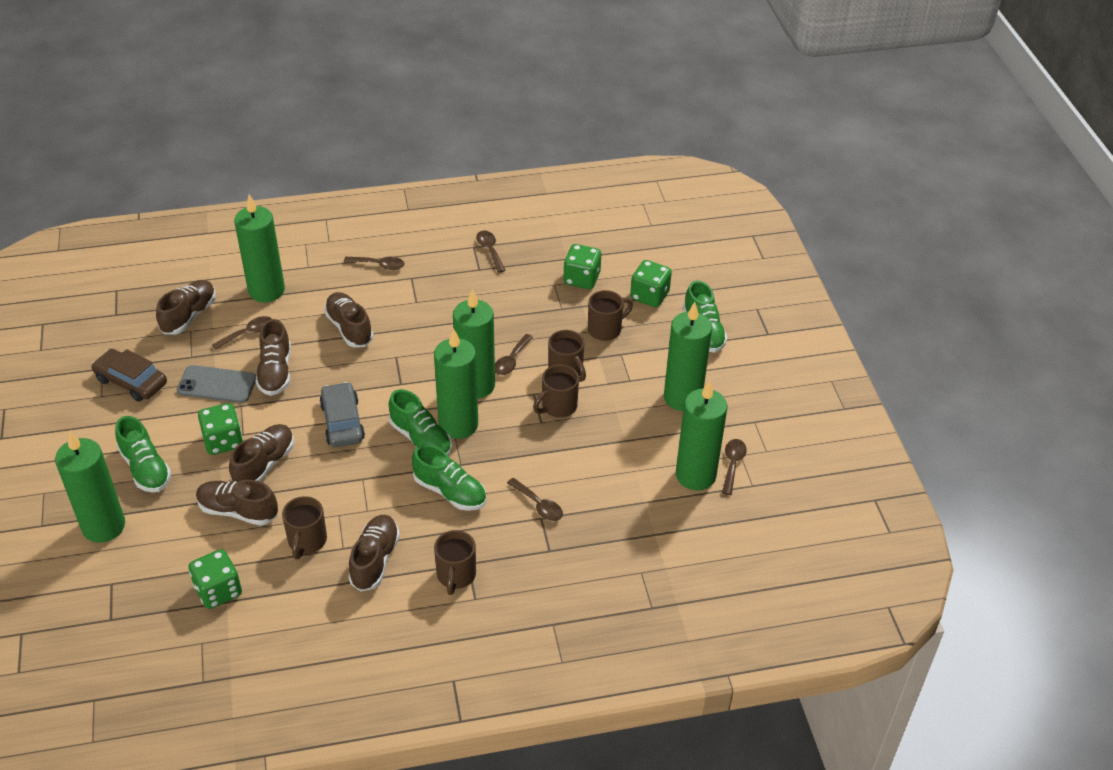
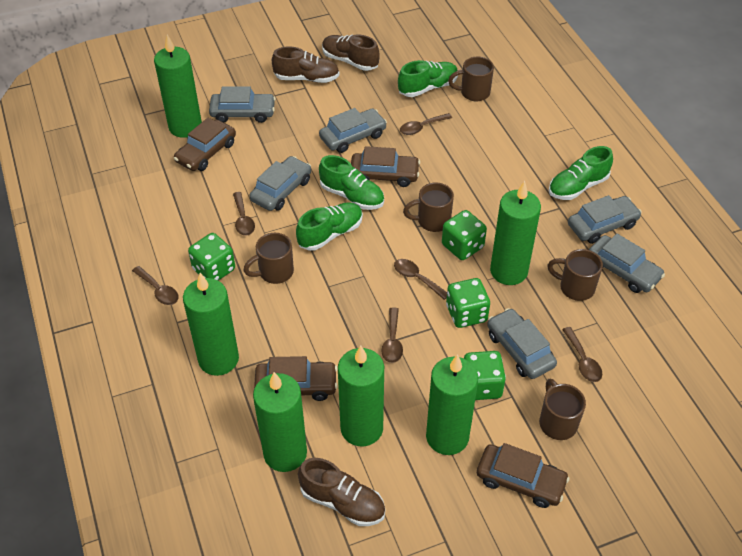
brown car: [91,349,167,402] = 1 -> [174,118,236,171] [254,356,338,401] [351,146,420,187] [477,443,570,508] = 4
brown shoe: [156,280,216,335] [196,480,278,526] [229,424,294,482] [256,319,291,396] [324,292,373,347] [348,515,400,592] = 6 -> [272,46,340,83] [298,458,385,526] [322,35,380,71] = 3
grey car: [319,382,365,447] = 1 -> [209,86,276,123] [249,156,311,211] [319,108,387,153] [487,308,557,379] [568,195,642,244] [589,234,665,293] = 6
grey phone: [177,365,256,403] = 1 -> none = 0

